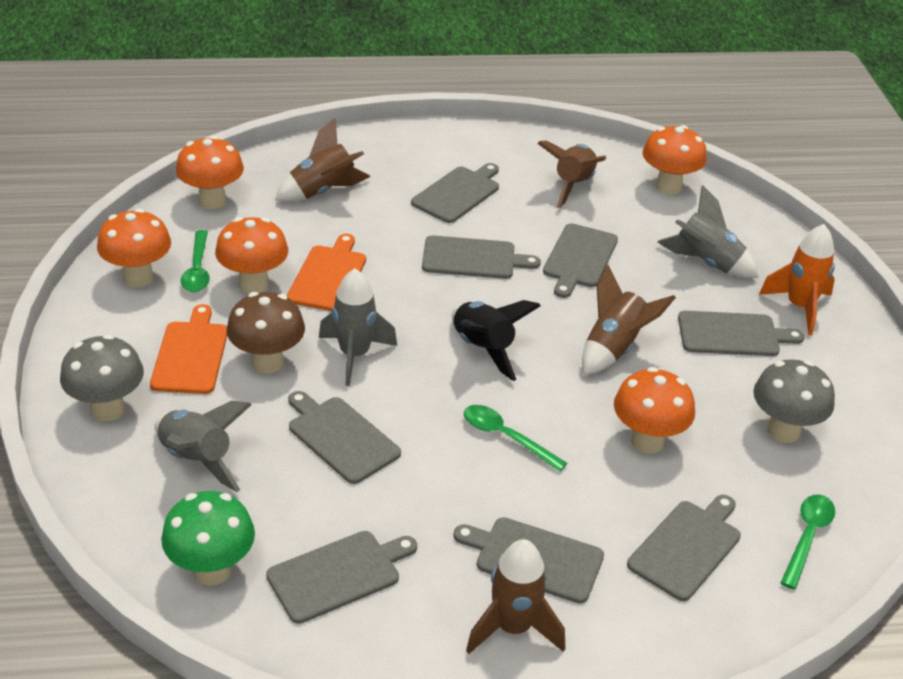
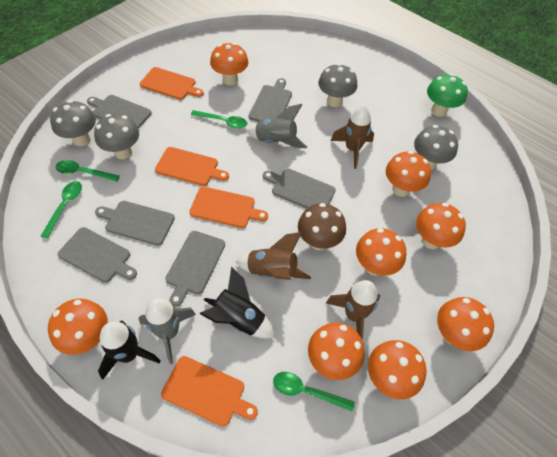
black rocket: [452,300,541,381] = 1 -> [98,320,160,380] [200,267,275,338] = 2
brown rocket: [275,118,371,202] [466,539,565,654] [537,141,606,208] [582,265,676,375] = 4 -> [236,232,311,280] [326,280,380,339] [331,105,374,169] = 3
green spoon: [181,230,210,292] [464,405,567,471] [781,494,835,589] = 3 -> [41,181,82,238] [55,160,120,182] [191,110,247,129] [273,372,355,412] = 4
grey cutting board: [266,531,417,624] [288,391,401,484] [411,163,499,223] [422,235,541,279] [453,517,604,604] [543,223,618,298] [627,495,741,601] [678,311,805,356] = 8 -> [58,227,137,283] [87,95,152,129] [95,201,175,246] [165,231,225,307] [249,78,292,122] [263,169,336,209] = 6
grey mushroom: [60,334,144,421] [753,359,835,443] = 2 -> [50,100,96,146] [94,114,139,159] [318,63,357,107] [414,125,458,170] = 4
grey rocket: [155,401,252,492] [319,269,397,386] [657,185,759,278] = 3 -> [138,298,196,364] [246,104,307,148] = 2
orange cutting board: [150,304,227,394] [287,234,366,311] = 2 -> [140,67,204,100] [155,147,229,186] [161,356,258,427] [189,187,268,228] = 4
orange mushroom: [97,209,171,287] [176,136,244,210] [215,217,288,294] [614,367,695,454] [643,125,707,195] = 5 -> [48,299,108,355] [210,43,249,85] [308,323,365,380] [356,228,406,276] [368,340,426,399] [386,151,431,197] [416,203,466,249] [437,297,494,351] = 8
orange rocket: [759,224,835,335] = 1 -> none = 0

